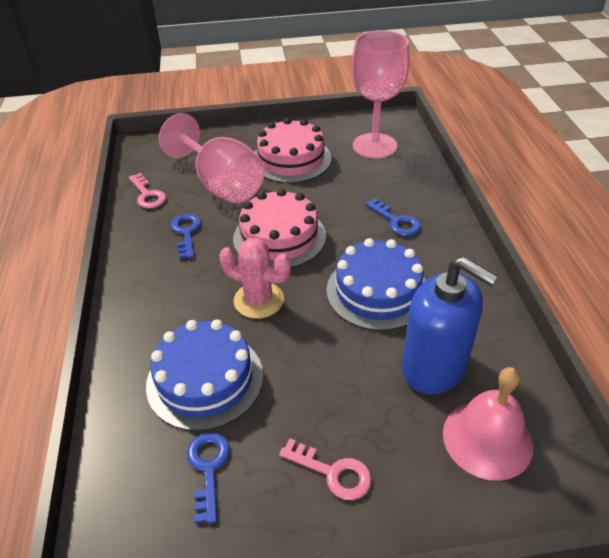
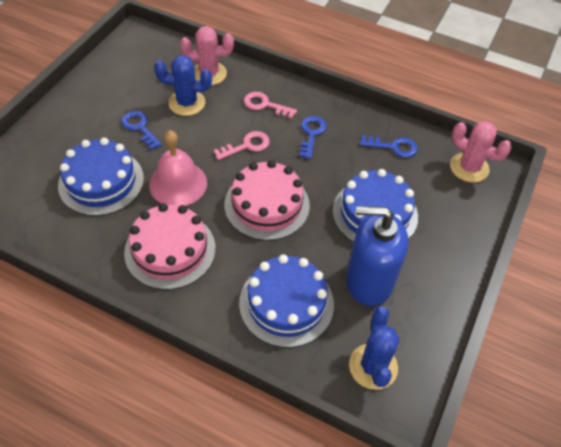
blue cactus: none = 0 -> [154,55,212,116] [349,306,399,390] = 2
blue cake: [146,320,263,431] [327,238,426,331] = 2 -> [58,138,144,216] [239,254,334,348] [333,169,418,243] = 3
pink cactus: [219,238,291,319] = 1 -> [180,26,234,85] [450,121,512,183] = 2
pink goblet: [159,113,265,203] [351,30,410,159] = 2 -> none = 0

